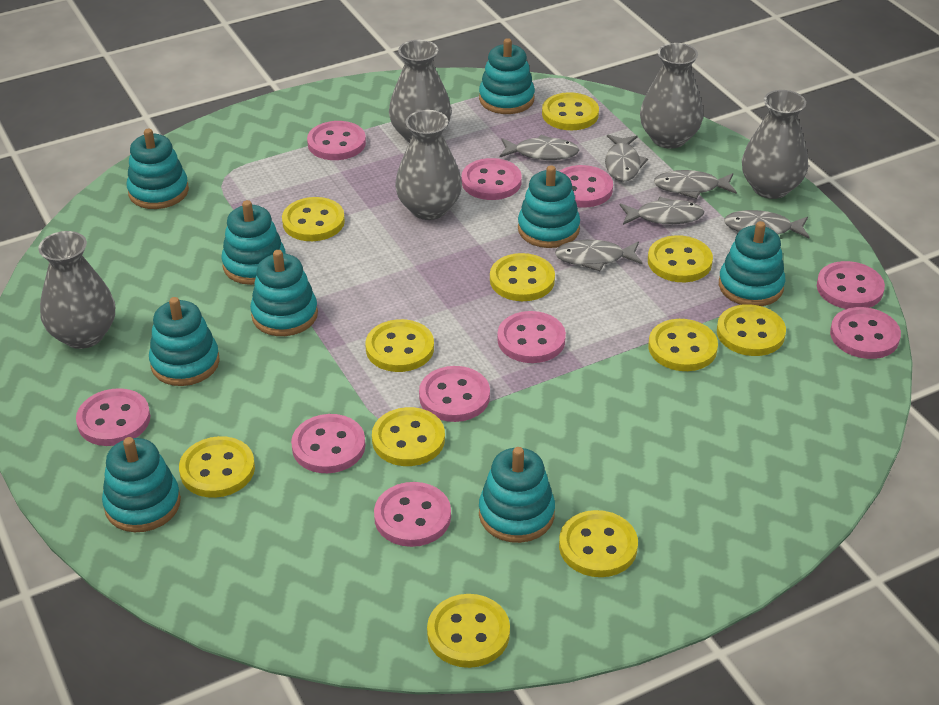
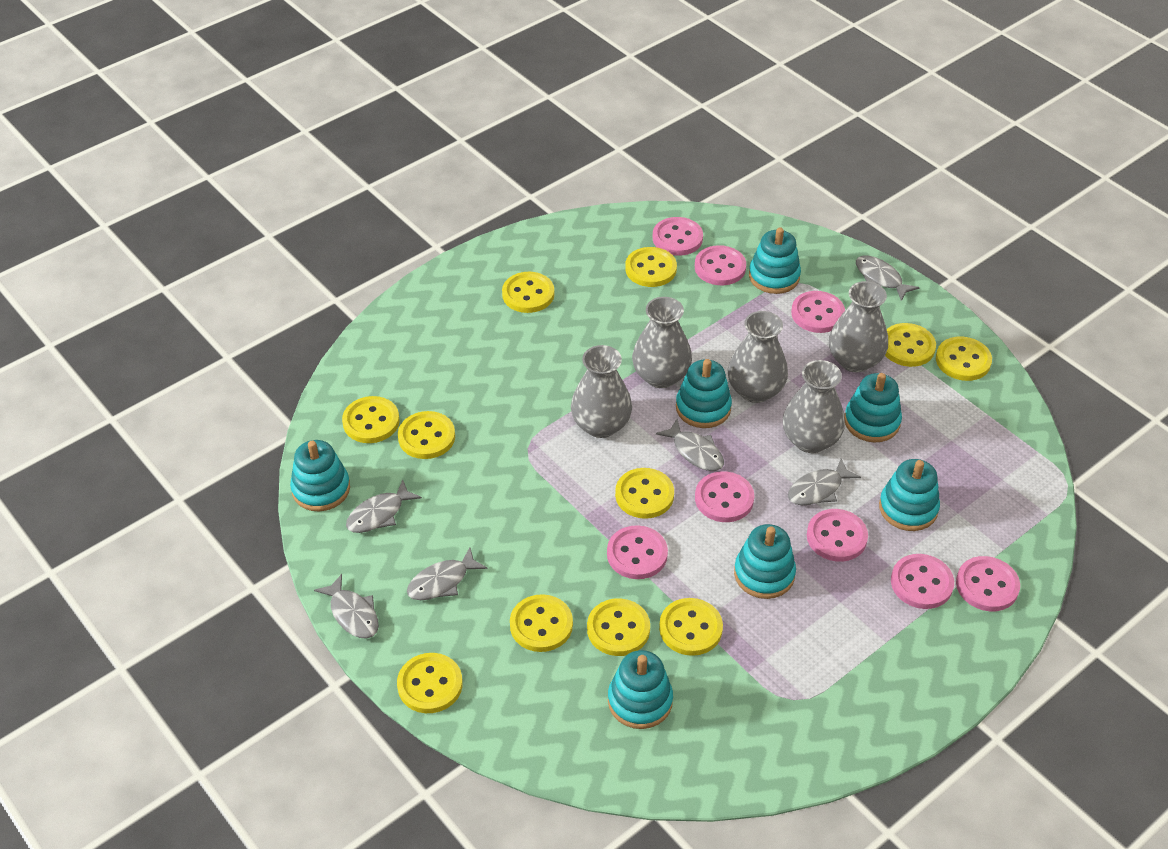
pink button: [76,388,151,446] [291,414,365,473] [307,121,366,160] [374,482,451,547] [419,366,490,422] [462,158,522,200] [497,311,566,363] [559,165,613,207] [817,261,885,309] [830,307,901,359] = 10 -> [607,525,668,579] [653,217,703,256] [695,245,746,285] [695,471,754,522] [791,291,845,333] [807,509,868,562] [891,554,954,609] [956,556,1020,611] = 8
turquoise stacking toy: [102,437,181,532] [127,129,189,209] [149,297,220,386] [221,200,286,285] [250,250,318,336] [479,38,535,114] [479,447,555,543] [518,165,580,248] [719,221,785,306] = 9 -> [290,440,350,511] [608,650,673,729] [676,359,732,428] [734,524,796,599] [749,227,801,294] [844,373,902,443] [879,459,940,531] = 7

